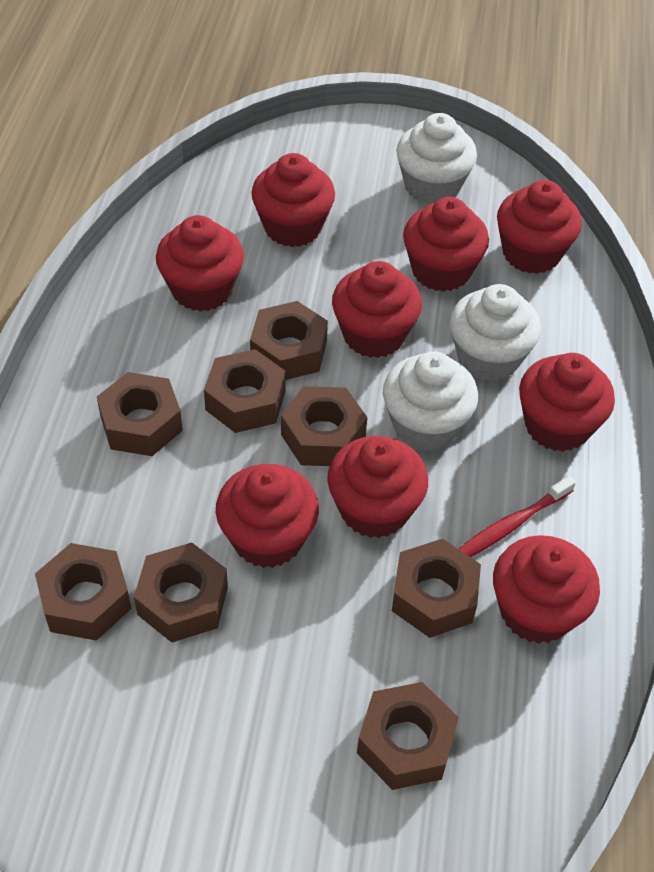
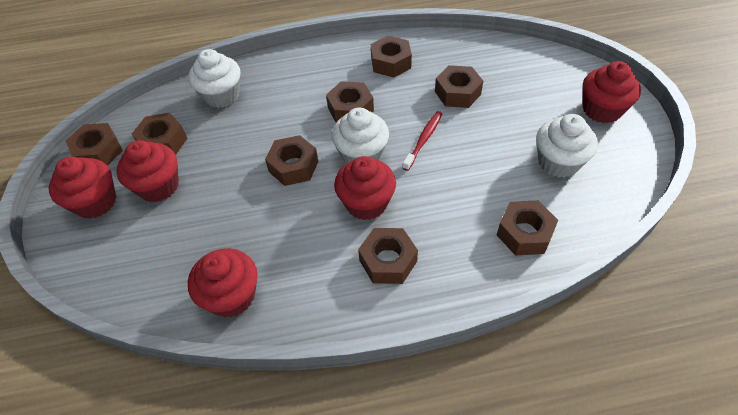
red cupcake: [156,215,244,312] [216,464,319,568] [251,153,335,247] [327,436,428,538] [332,261,422,358] [403,197,489,292] [493,535,600,644] [497,180,582,274] [519,353,615,452] = 9 -> [49,156,116,219] [116,140,179,202] [188,248,258,318] [334,156,396,220] [583,61,641,123] = 5

